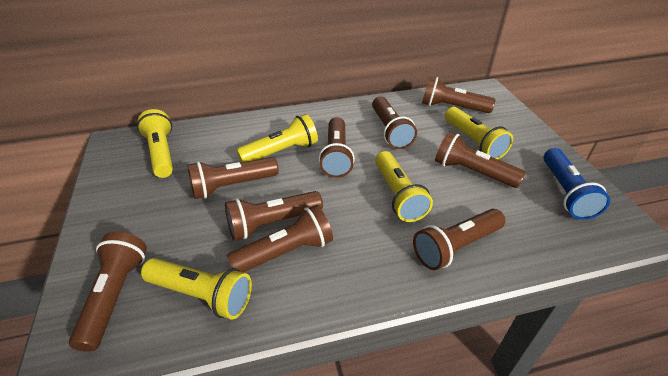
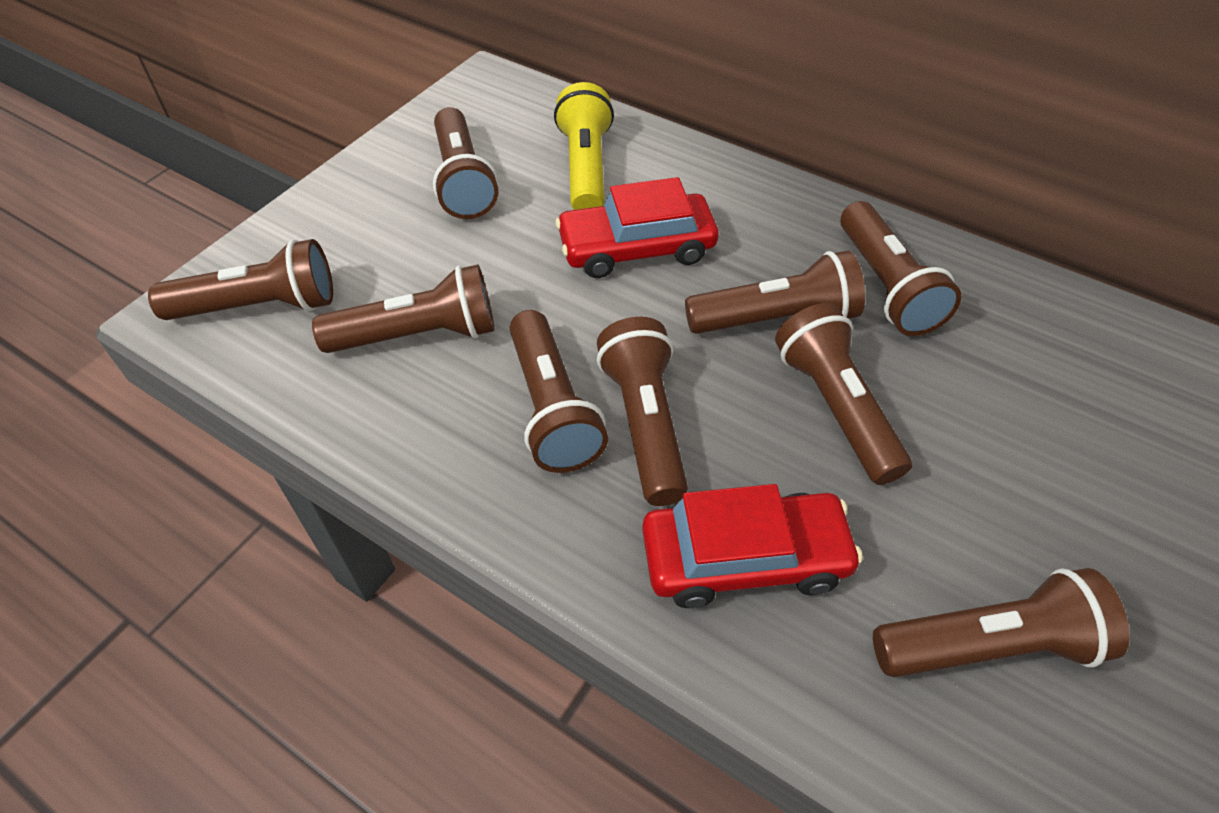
blue flashlight: [543,148,610,220] = 1 -> none = 0
red car: none = 0 -> [556,177,719,278] [642,484,863,608] = 2
yellow flashlight: [137,109,173,178] [141,258,252,319] [236,114,318,163] [375,151,433,222] [445,107,513,159] = 5 -> [554,82,614,210] = 1

